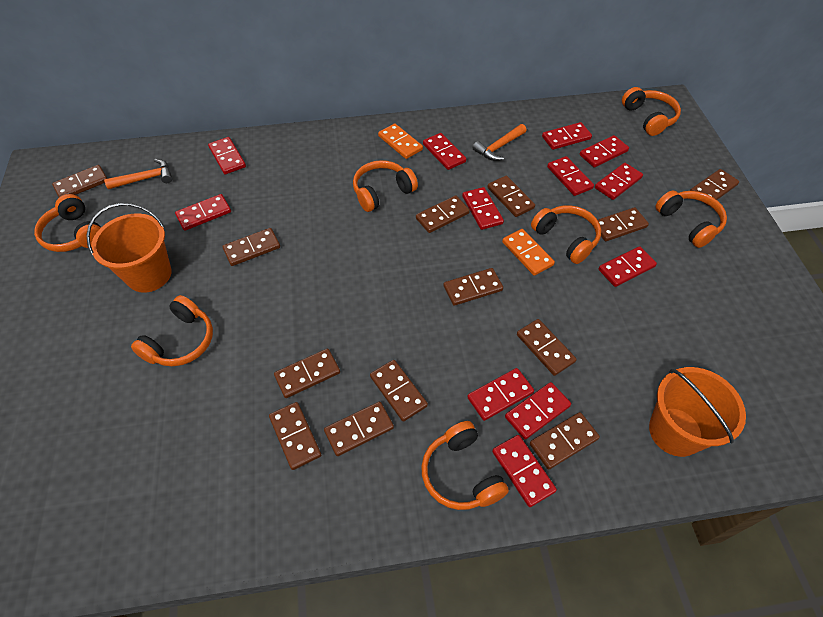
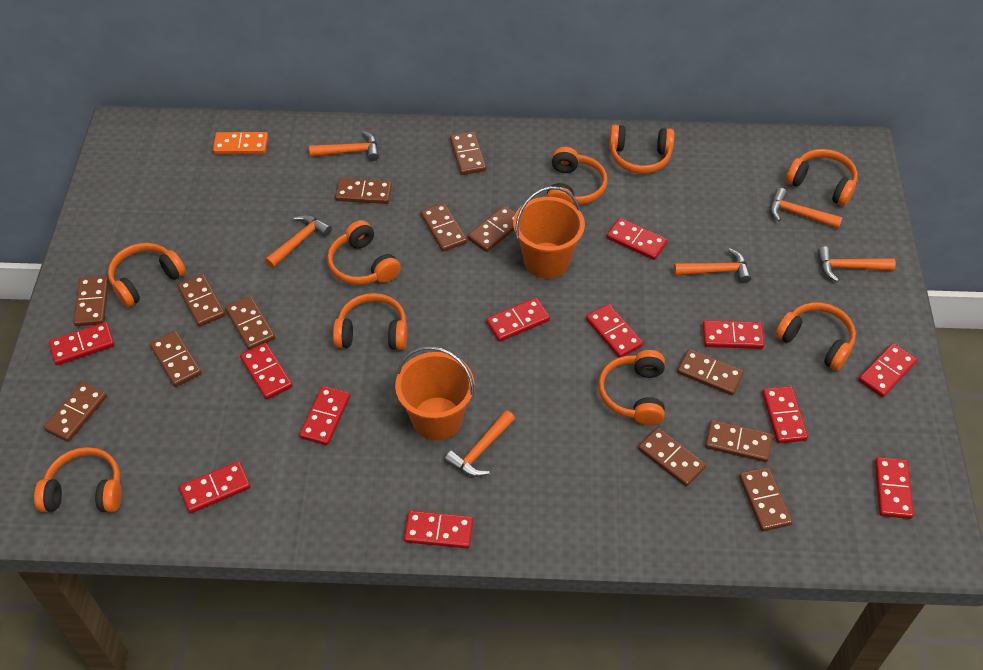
orange domino: [378,124,423,159] [502,229,555,276] = 2 -> [213,132,268,154] = 1
orange hammer: [104,159,172,189] [473,124,527,161] = 2 -> [265,215,332,268] [309,131,379,161] [444,410,515,477] [674,249,751,283] [770,188,843,229] [817,246,896,282] = 6
orange headphones: [34,194,101,252] [131,295,213,366] [353,160,418,212] [421,421,509,510] [531,205,601,264] [622,87,681,136] [656,191,727,248] = 7 -> [34,447,122,512] [108,243,186,308] [327,220,401,285] [333,293,407,350] [546,147,608,205] [598,350,665,426] [609,125,674,174] [775,302,856,371] [786,149,858,206] = 9

